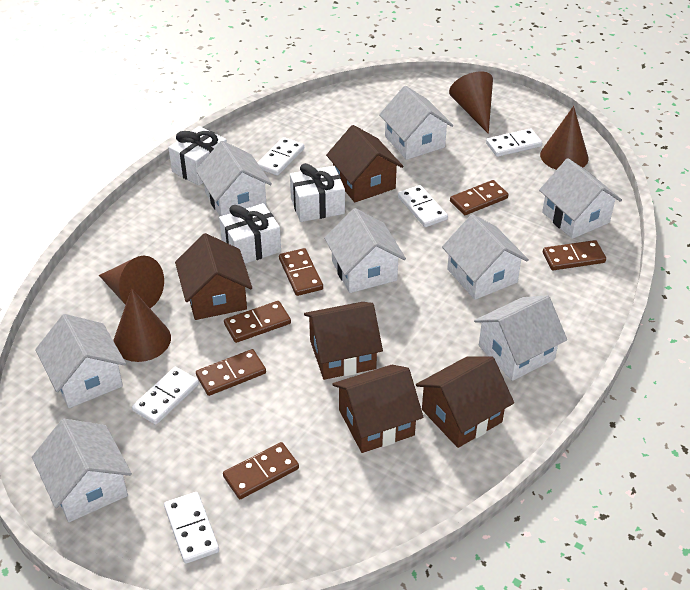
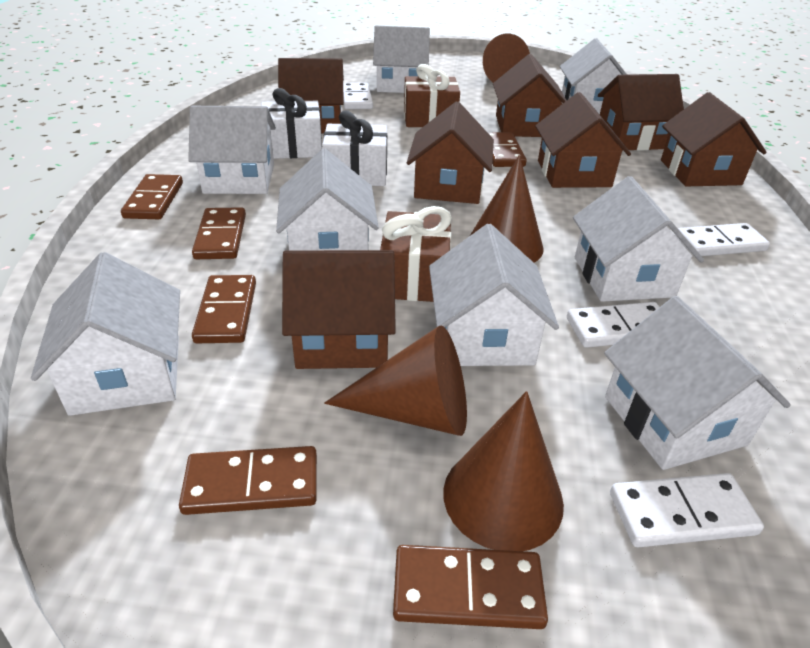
brown gift: none = 0 -> [380,206,452,302] [404,64,460,127] = 2
brown house: [175,233,252,320] [304,302,383,380] [326,125,403,202] [332,365,424,453] [416,356,514,448] = 5 -> [278,58,344,134] [282,250,396,369] [407,101,494,204] [493,54,567,137] [535,92,631,188] [598,74,684,151] [661,92,767,186] = 7
white domino: [132,367,199,425] [164,492,219,564] [257,137,304,176] [398,185,448,227] [486,128,542,157] = 5 -> [343,83,373,109] [567,302,659,348] [610,473,764,547] [675,223,770,256] = 4
white gift: [168,126,227,186] [219,203,281,264] [290,163,345,222] = 3 -> [261,88,322,159] [322,110,387,186] = 2

